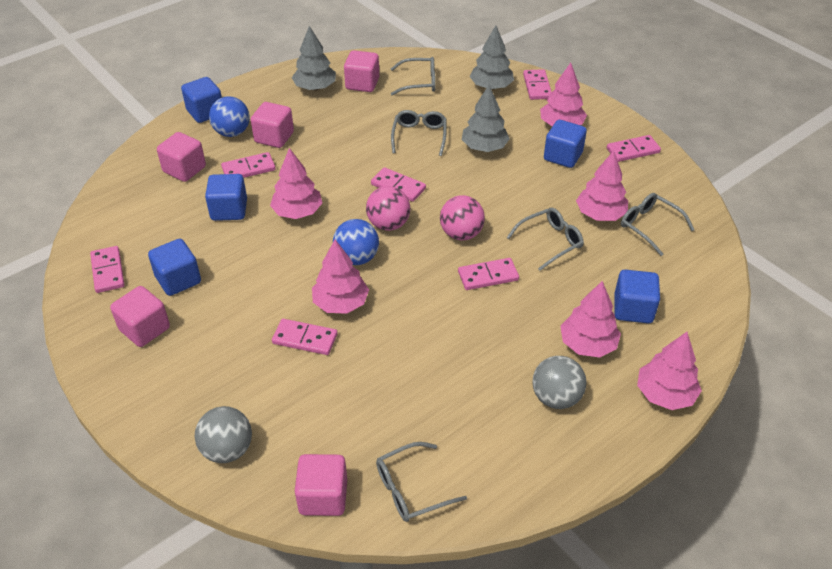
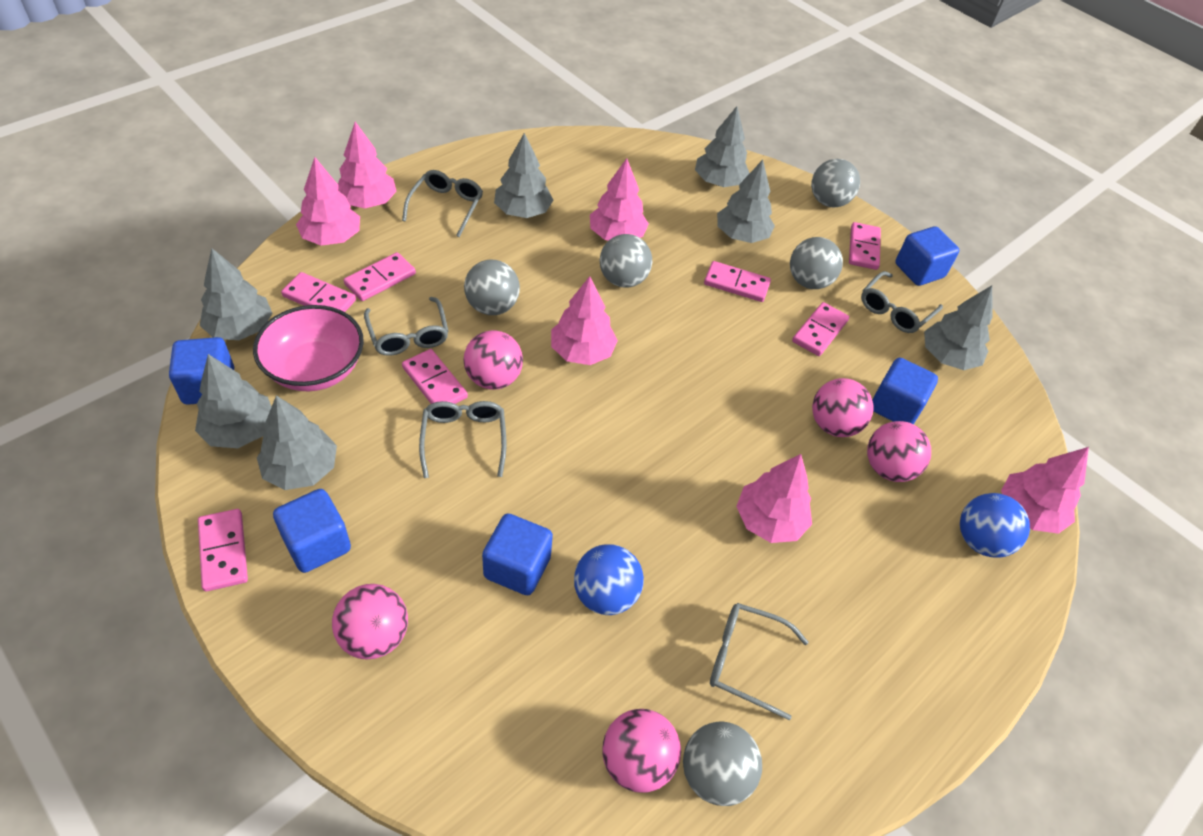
grey ball: [195,406,252,463] [532,356,587,409] = 2 -> [464,259,520,315] [600,234,652,288] [683,722,762,806] [790,237,843,289] [811,159,860,208] = 5
grey tree: [292,26,336,91] [462,85,510,152] [470,25,514,90] = 3 -> [195,354,272,448] [200,248,272,340] [257,395,337,490] [494,133,554,218] [695,106,750,187] [717,160,775,243] [924,285,992,370] = 7
pink ball: [366,186,410,231] [440,195,485,240] = 2 -> [332,584,408,660] [463,330,523,390] [602,709,681,793] [812,378,873,437] [867,421,931,482] = 5
pink bowl: none = 0 -> [253,305,364,391] = 1
pink cube: [110,286,170,347] [157,132,206,182] [251,102,294,148] [295,454,347,516] [344,50,379,92] = 5 -> none = 0

